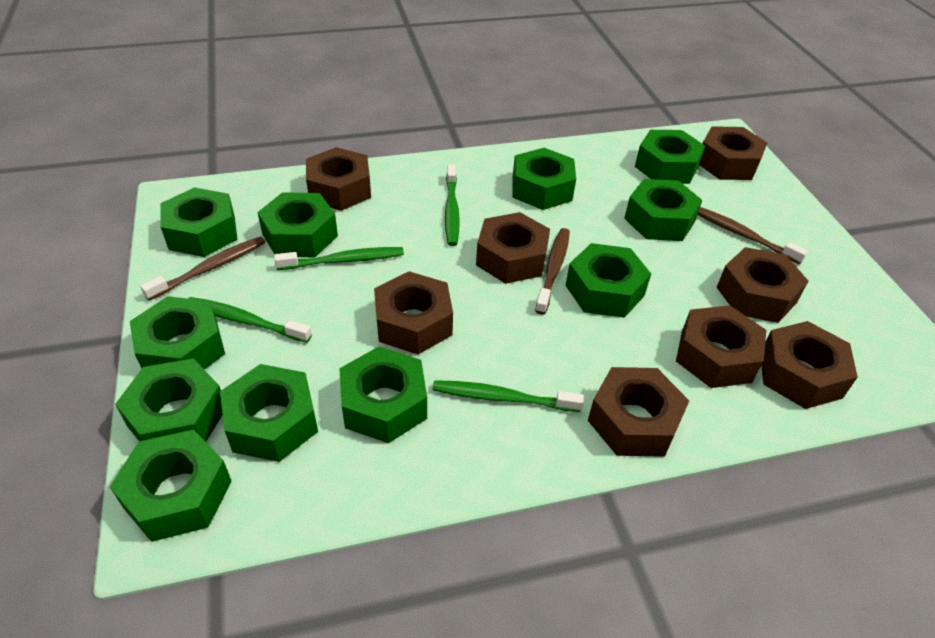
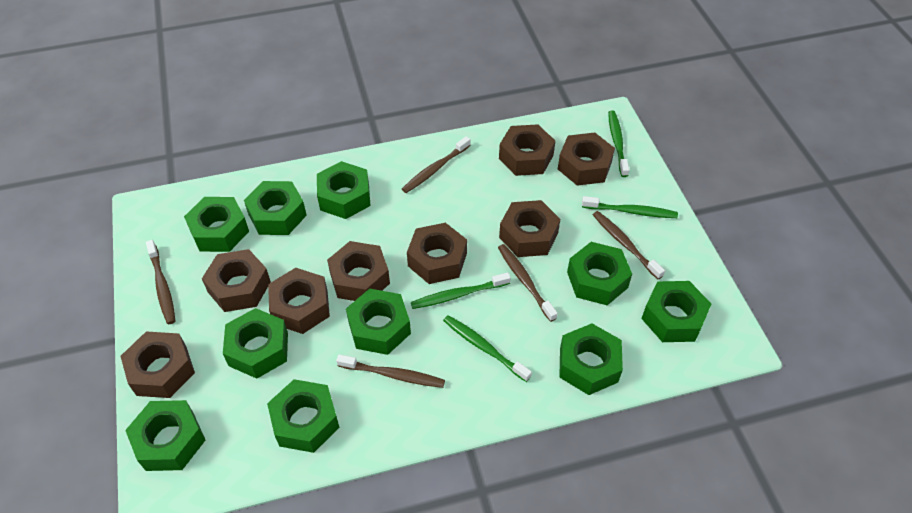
brown toothbrush: [140,236,266,300] [535,228,570,314] [698,207,808,264] = 3 -> [146,240,175,324] [336,354,445,388] [402,136,471,193] [498,244,558,322] [593,211,665,279] = 5
green nut: [110,430,232,542] [115,358,223,442] [130,296,225,370] [160,187,237,257] [220,364,318,462] [258,192,338,257] [339,347,427,443] [512,148,576,210] [566,243,651,318] [624,179,702,241] [635,130,705,184] = 11 -> [125,400,205,471] [184,197,249,252] [223,308,288,379] [244,181,307,235] [267,379,340,453] [317,161,370,219] [346,288,411,355] [559,323,623,395] [567,242,632,305] [641,281,711,342] = 10

